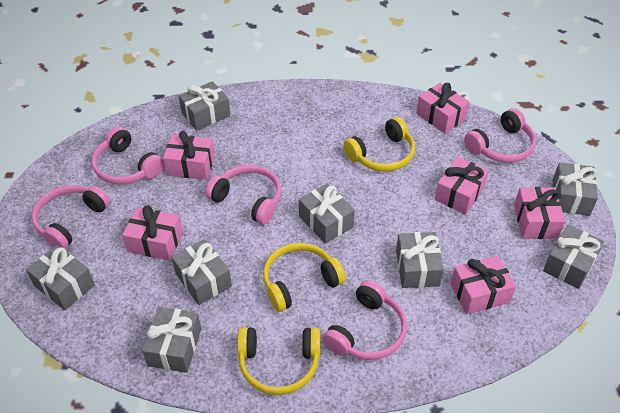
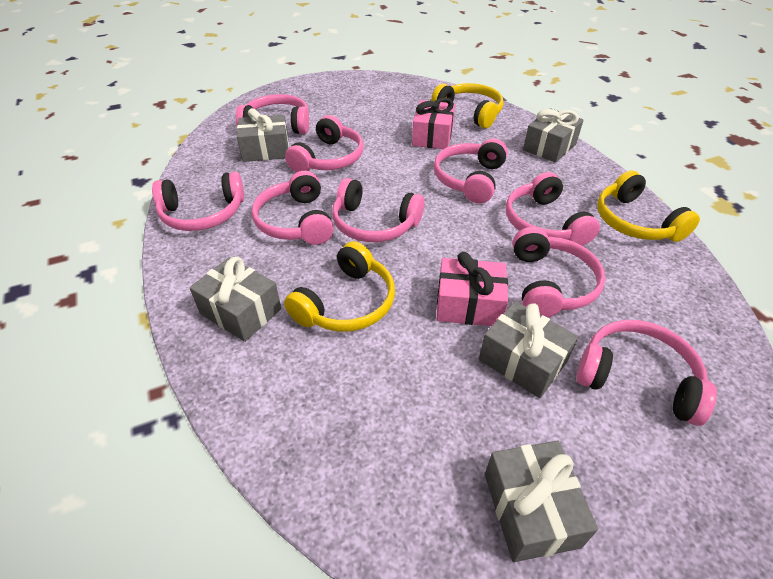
grey gift: [26,245,95,310] [142,307,201,373] [172,239,232,305] [179,81,230,131] [299,183,355,244] [396,232,444,288] [543,224,604,289] [553,162,598,216] = 8 -> [189,257,282,342] [237,108,289,162] [479,301,578,398] [485,441,598,562] [523,108,584,163] = 5
pink gift: [122,205,183,261] [163,131,215,180] [416,83,470,133] [435,157,489,214] [451,256,516,314] [514,187,565,239] = 6 -> [412,98,455,149] [436,252,508,326] = 2
pink headphones: [31,185,110,249] [91,127,164,185] [205,165,281,225] [323,280,407,360] [464,108,536,163] = 5 -> [152,172,244,231] [236,94,309,134] [252,171,334,245] [285,115,364,172] [332,178,425,242] [434,138,508,204] [506,172,600,246] [513,227,605,318] [576,320,717,426] = 9

